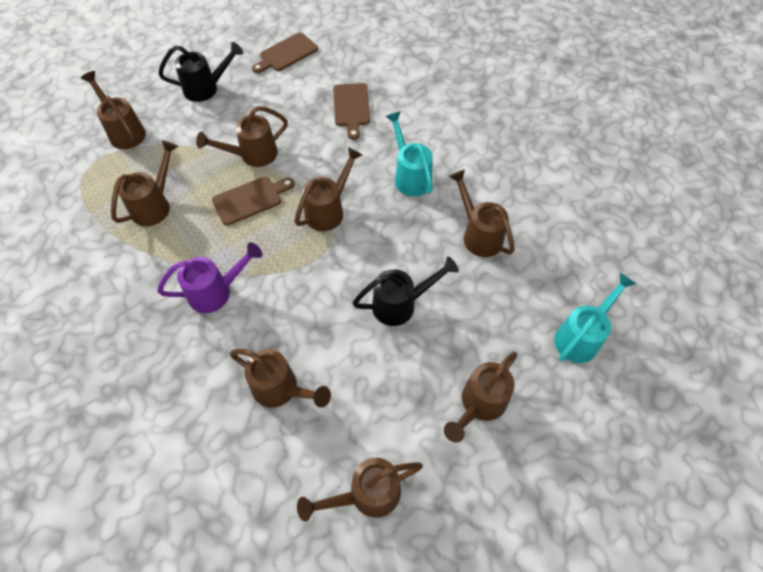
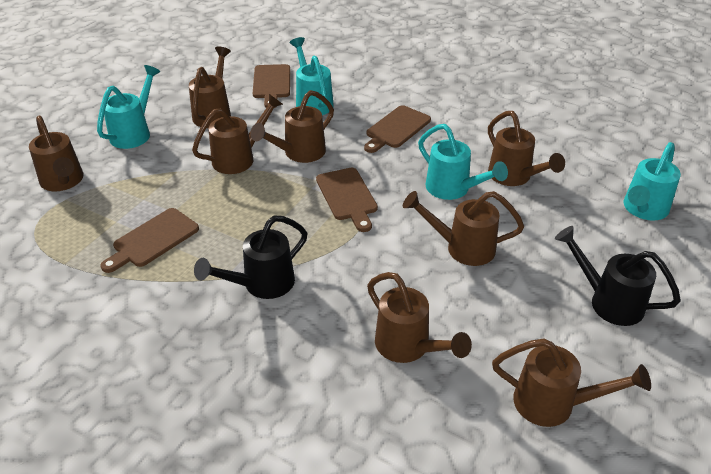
brown cutting board: [212,176,295,226] [252,33,318,73] [333,83,370,140] = 3 -> [101,208,199,273] [253,64,290,108] [316,168,378,232] [364,105,431,153] = 4
purple watering can: [157,242,262,313] = 1 -> none = 0
turquoise watering can: [385,111,433,196] [554,273,636,363] = 2 -> [97,65,161,149] [290,37,334,115] [418,124,508,200] [624,142,681,221] = 4

